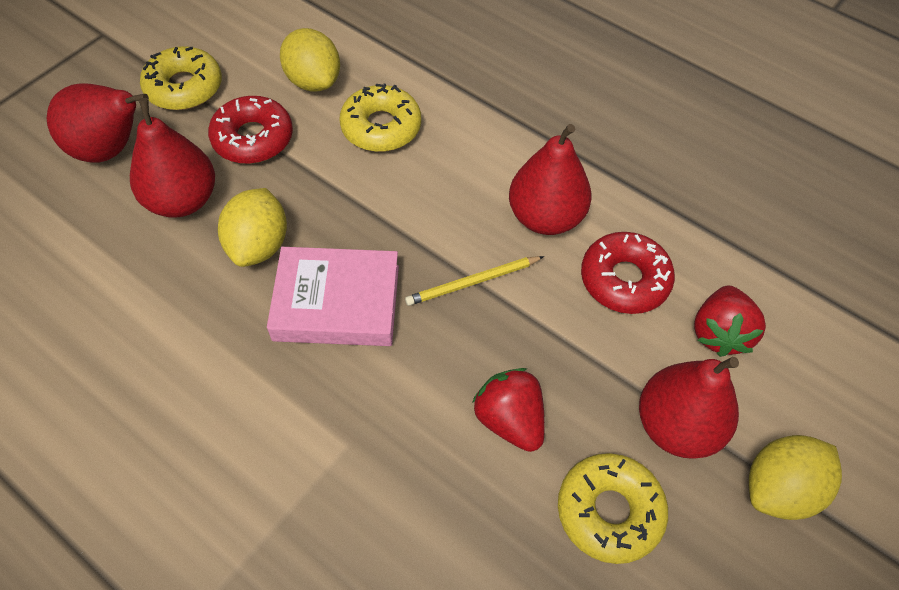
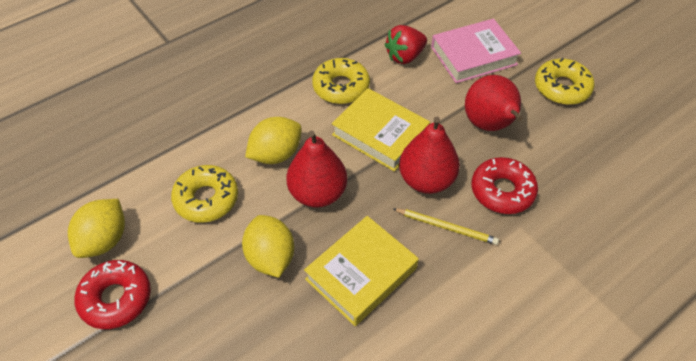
red pear: [47,83,149,163] [130,98,215,218] [509,124,591,235] [639,357,739,459] = 4 -> [286,131,347,208] [399,117,460,194] [465,75,523,131] = 3
red strawberry: [472,368,545,452] [694,285,766,357] = 2 -> [385,25,427,64] = 1
yellow book: none = 0 -> [304,216,419,326] [332,88,430,171] = 2

